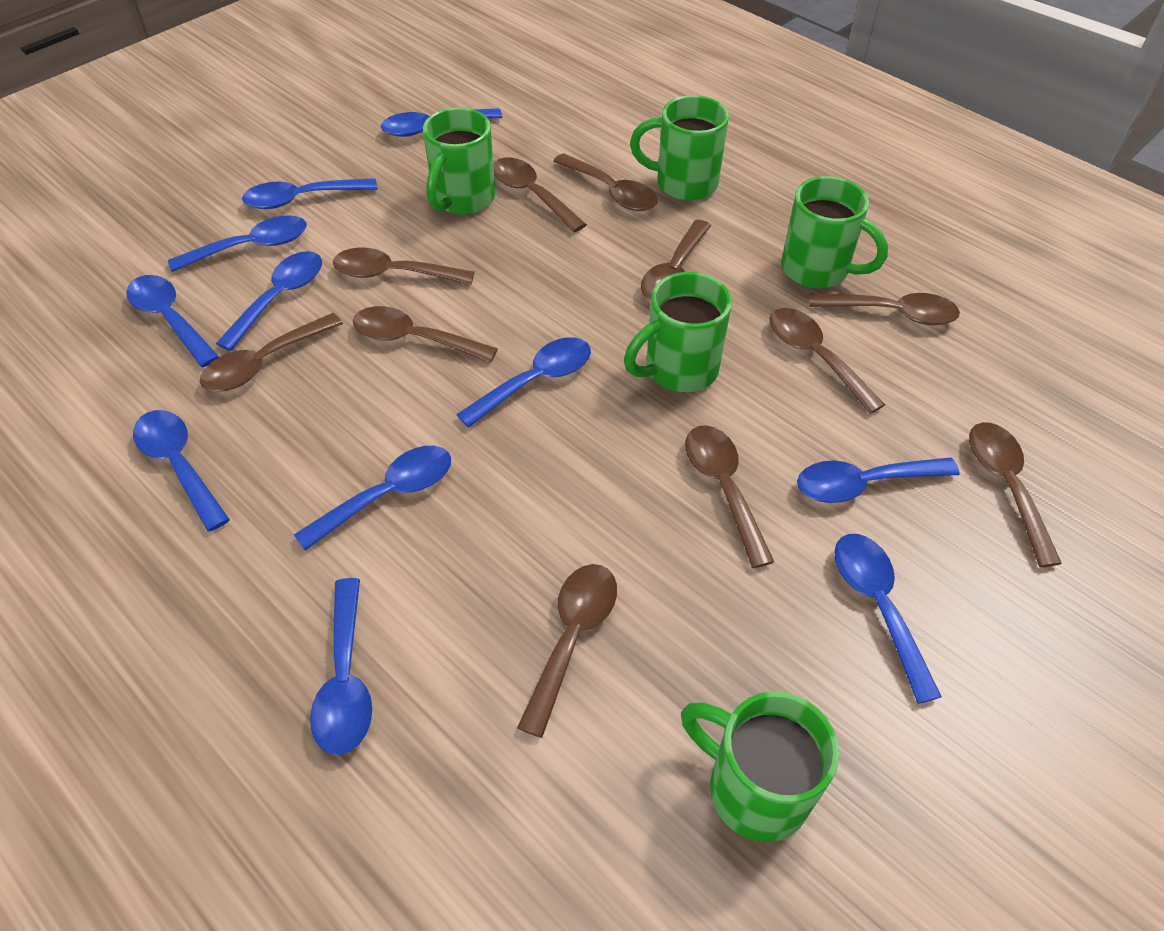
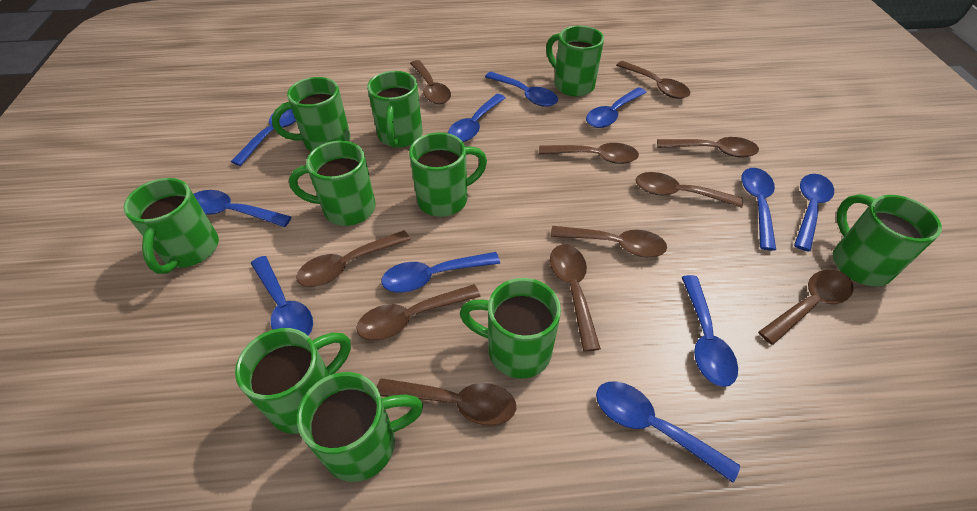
green mug: [423,108,495,214] [624,272,732,392] [630,95,729,201] [681,691,839,842] [781,176,888,288] = 5 -> [123,178,219,274] [235,328,351,434] [272,77,351,152] [289,141,376,226] [297,372,423,482] [367,71,423,148] [409,132,487,217] [460,278,561,379] [546,26,604,97] [833,194,942,286] = 10

